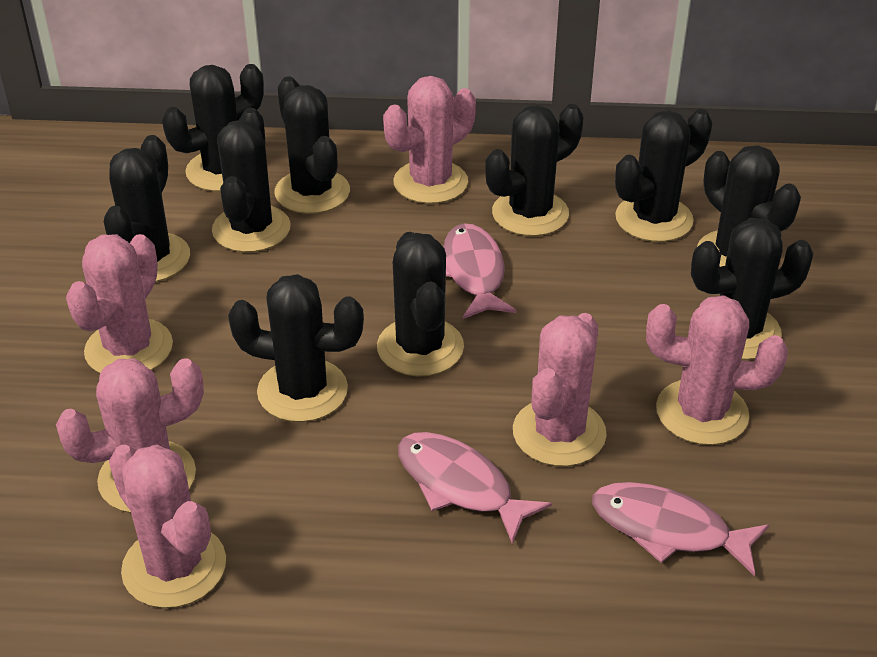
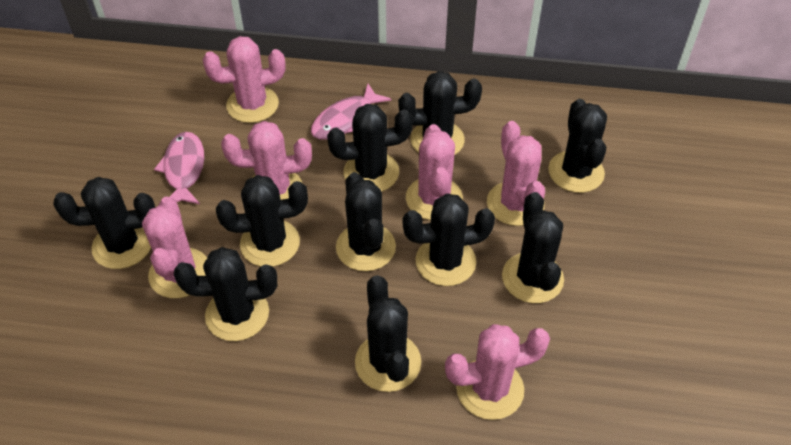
pink fish: [398,432,552,544] [443,223,517,319] [592,482,769,576] = 3 -> [154,132,204,204] [311,84,391,140] = 2

